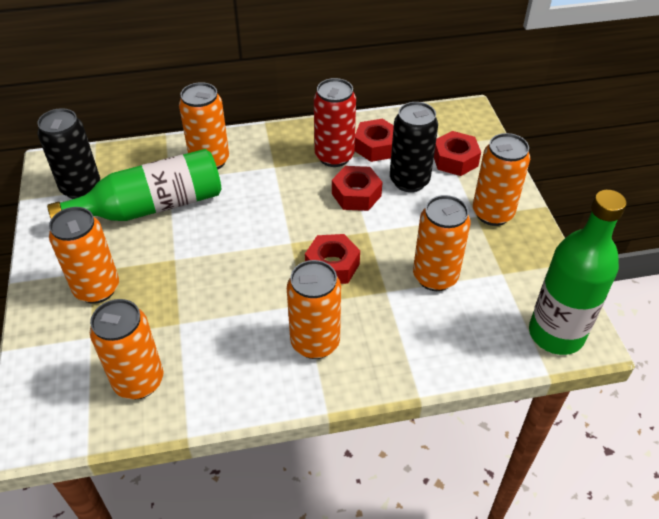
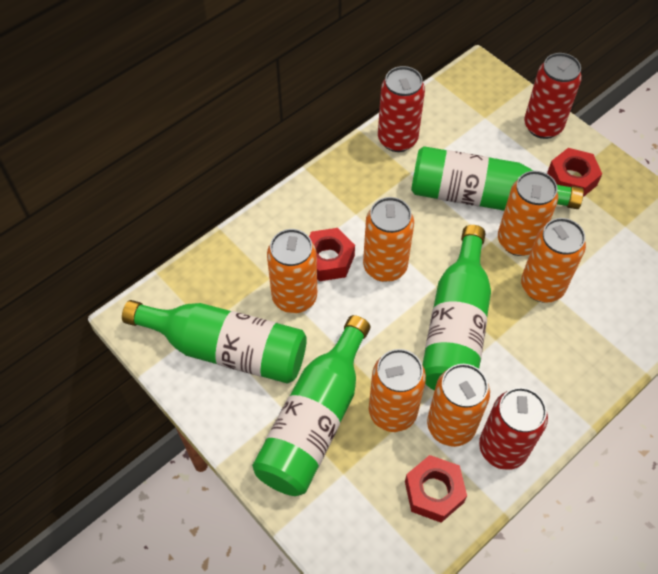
black can: [38,108,100,199] [390,102,438,192] = 2 -> none = 0
green bottle: [47,149,221,221] [529,190,627,355] = 2 -> [122,300,307,384] [252,315,370,496] [411,146,584,210] [422,225,491,390] = 4
red can: [314,78,356,167] = 1 -> [378,66,425,152] [479,387,548,470] [524,53,582,139] = 3
red nut: [305,234,360,284] [332,166,382,211] [354,119,394,162] [434,131,481,176] = 4 -> [309,228,355,281] [405,455,467,523] [547,148,602,197] = 3

